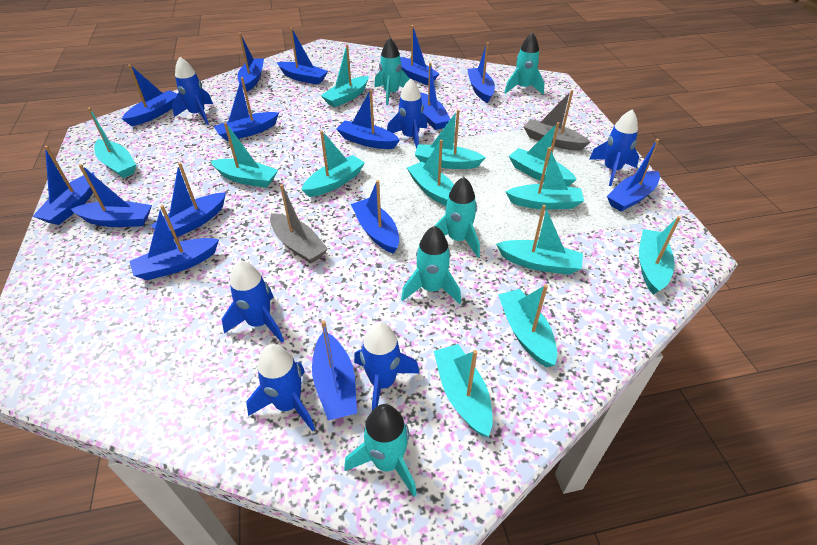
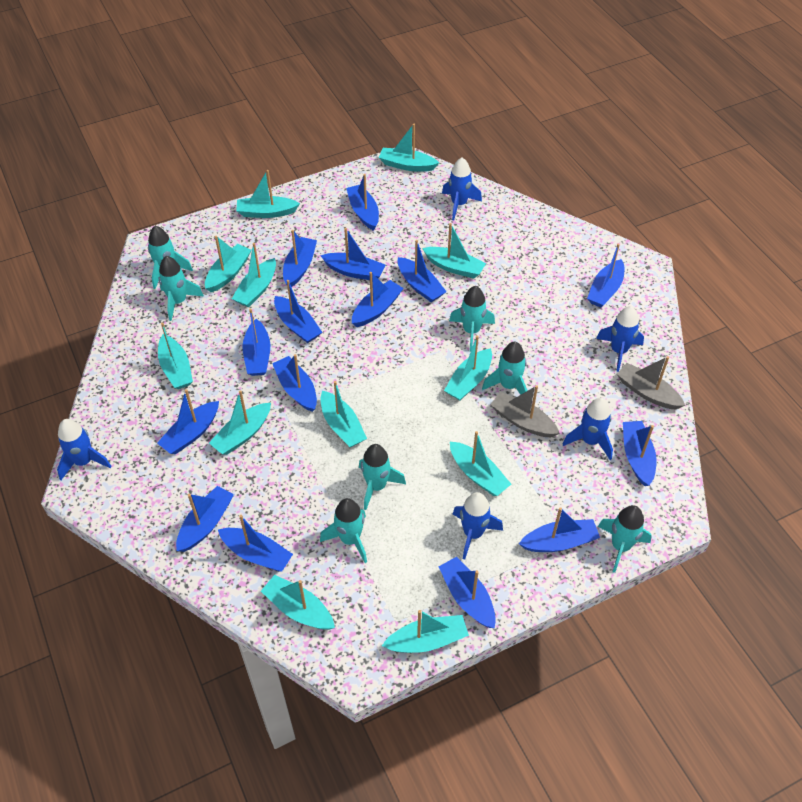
blue rocket: [172,57,213,125] [222,260,284,343] [246,344,315,432] [354,322,419,411] [387,78,427,149] [589,109,639,186] = 6 -> [57,419,112,480] [442,157,482,220] [453,492,503,560] [563,398,613,460] [596,306,644,372] = 5
turquoise rocket: [344,404,417,497] [374,38,410,105] [401,226,461,304] [434,177,480,257] [504,32,544,95] = 5 -> [148,226,193,289] [159,256,204,321] [320,498,367,563] [359,444,406,510] [449,286,495,352] [482,341,528,395] [598,505,652,573] = 7

